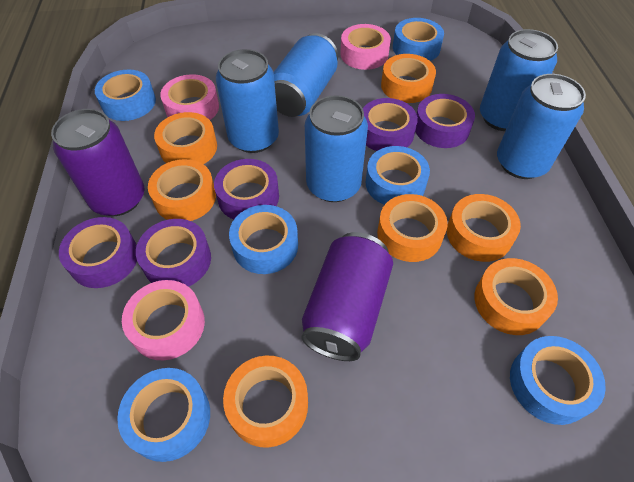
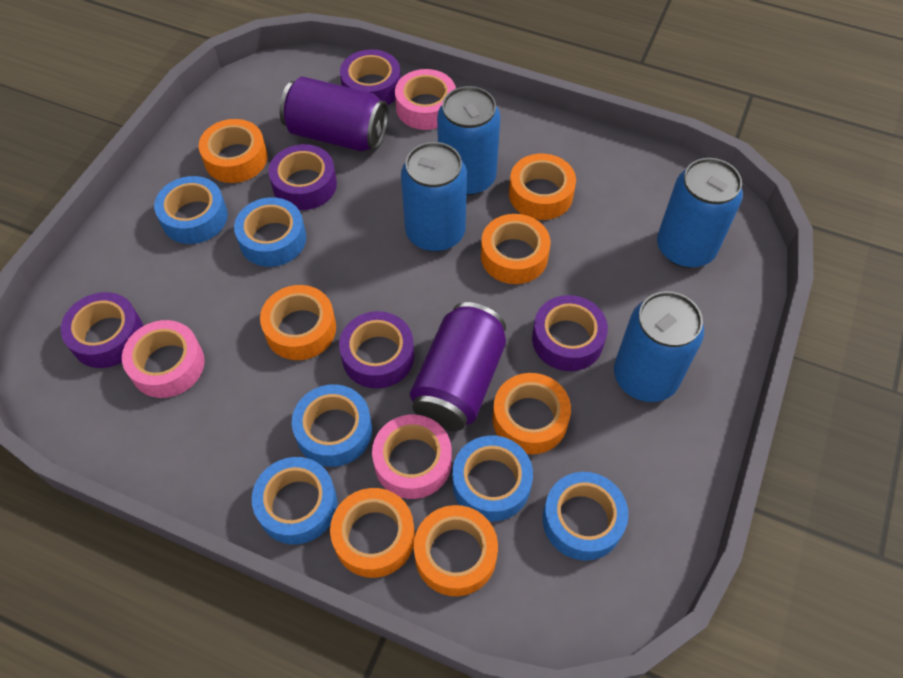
blue can: [216,49,279,153] [274,33,338,117] [305,95,368,202] [480,29,558,131] [497,74,586,179] = 5 -> [401,142,467,252] [437,86,501,196] [614,291,704,402] [657,158,743,268] = 4

